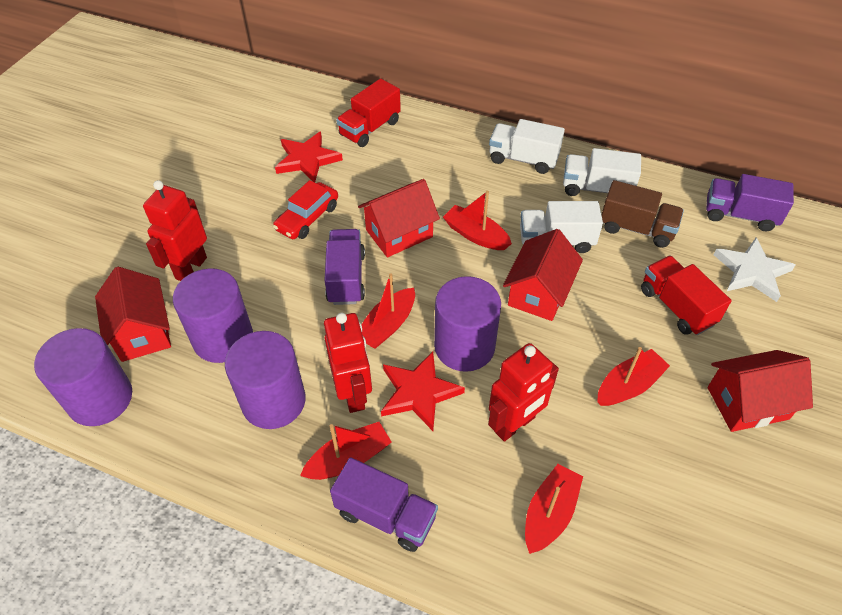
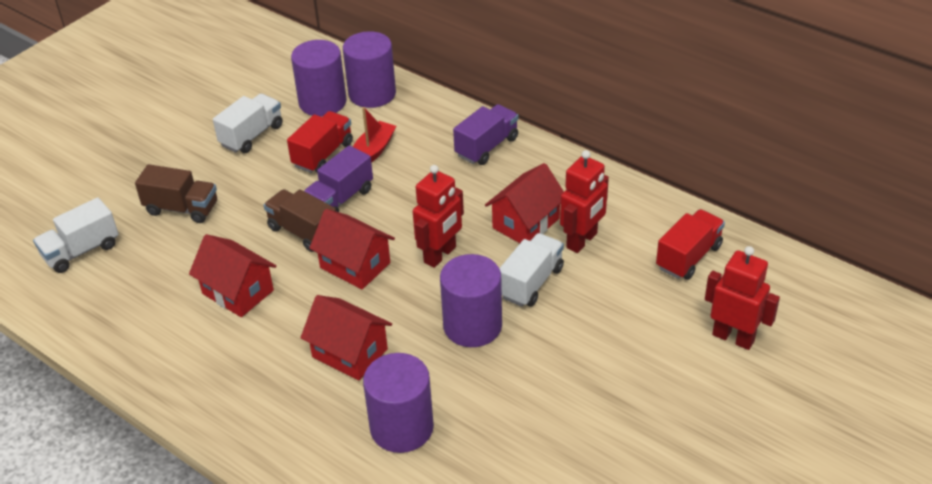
brown truck: [601,180,684,248] = 1 -> [135,164,217,223] [264,189,336,252] = 2
purple truck: [324,229,365,305] [330,457,438,552] [706,174,794,231] = 3 -> [304,145,373,212] [453,104,518,165] = 2
red boat: [300,422,392,480] [362,273,415,349] [443,191,512,250] [525,464,583,554] [597,347,670,406] = 5 -> [353,107,396,163] = 1
red car: [273,180,338,239] = 1 -> none = 0
red star: [275,131,343,182] [381,351,465,431] = 2 -> none = 0
white star: [714,237,795,302] = 1 -> none = 0

